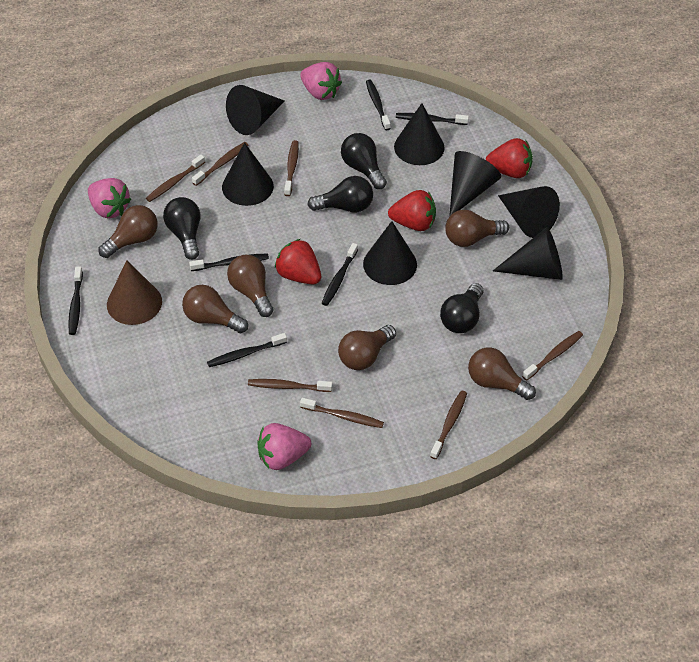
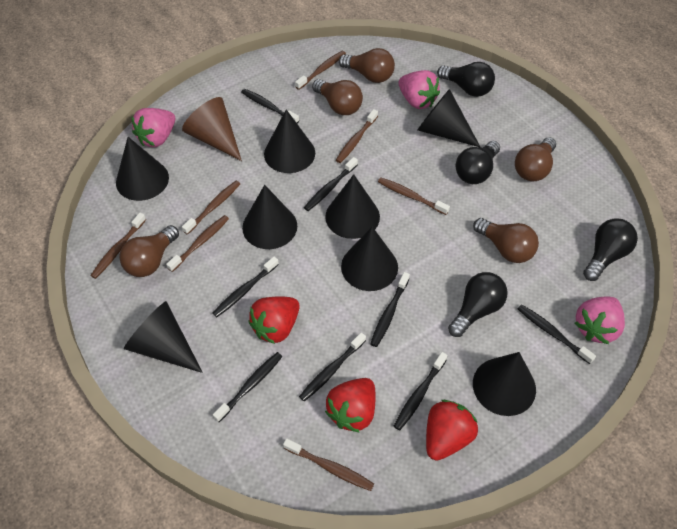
black cone: [222,143,274,206] [226,85,285,135] [363,221,417,285] [394,103,444,165] [449,151,501,217] [493,227,563,280] [498,186,560,238] = 7 -> [116,137,169,201] [124,301,203,373] [242,185,297,249] [264,109,315,173] [325,174,380,239] [341,227,398,291] [418,89,480,147] [473,352,536,416] = 8
black toothbrush: [68,267,83,335] [189,253,269,271] [207,333,287,367] [322,243,358,306] [366,80,391,130] [396,113,469,125] = 6 -> [213,257,279,317] [213,352,282,422] [241,89,299,124] [299,333,366,401] [304,157,358,211] [370,272,410,347] [394,352,448,431] [518,304,596,364] = 8
brown light bulb: [99,205,158,258] [182,285,248,333] [227,255,273,317] [338,325,396,370] [445,210,509,247] [468,347,536,400] = 6 -> [119,225,179,277] [312,79,363,115] [339,48,395,83] [473,218,539,263] [515,137,556,182] = 5

